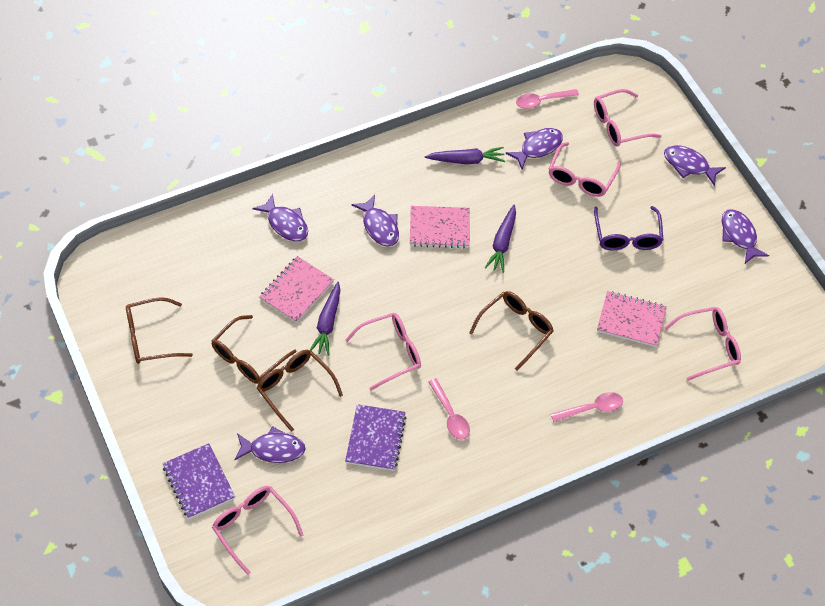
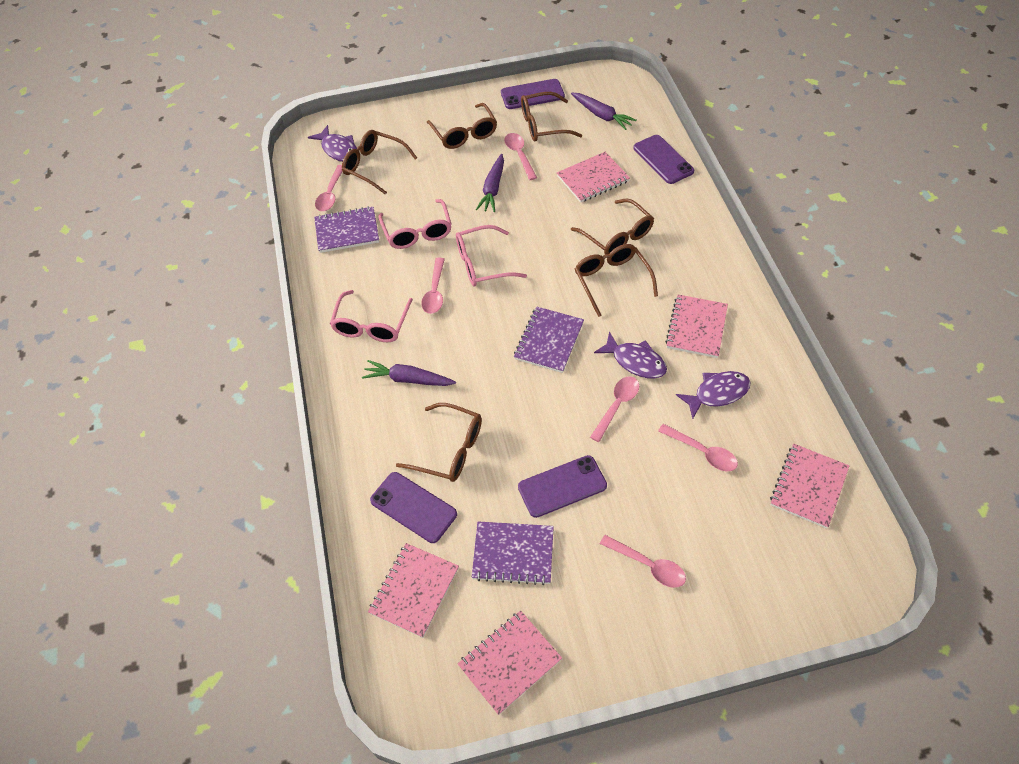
brown glasses: [126,297,193,364] [211,315,297,384] [257,350,343,432] [469,291,553,371] = 4 -> [342,130,417,195] [396,403,482,482] [427,103,497,149] [521,92,582,141] [571,198,654,254] [575,244,658,317] = 6
pink glasses: [212,486,303,575] [345,313,421,391] [549,142,621,197] [594,89,661,147] [664,307,741,381] = 5 -> [330,290,413,342] [378,199,452,249] [456,225,527,286] = 3
pink notebook: [260,256,334,323] [410,206,470,248] [597,291,667,347] = 3 -> [368,543,459,638] [457,610,562,715] [557,152,630,203] [665,295,728,358] [770,444,849,529] = 5
pink spoon: [429,378,470,440] [516,89,579,109] [551,392,623,422] = 3 -> [315,165,343,211] [421,258,445,314] [505,133,537,180] [590,376,639,442] [600,535,686,588] [658,424,738,471] = 6
purple fish: [234,426,305,463] [252,194,308,241] [351,195,399,246] [505,128,563,169] [664,145,726,186] [722,209,769,264] = 6 -> [308,125,357,162] [594,332,667,379] [676,371,751,419] = 3
purple glasses: [594,206,663,250] = 1 -> none = 0
purple notebook: [162,443,235,519] [345,404,406,471] = 2 -> [314,206,379,253] [472,522,554,585] [514,306,584,373] = 3
purple phone: none = 0 -> [370,472,457,543] [501,79,565,109] [518,455,607,518] [633,135,694,184] = 4

